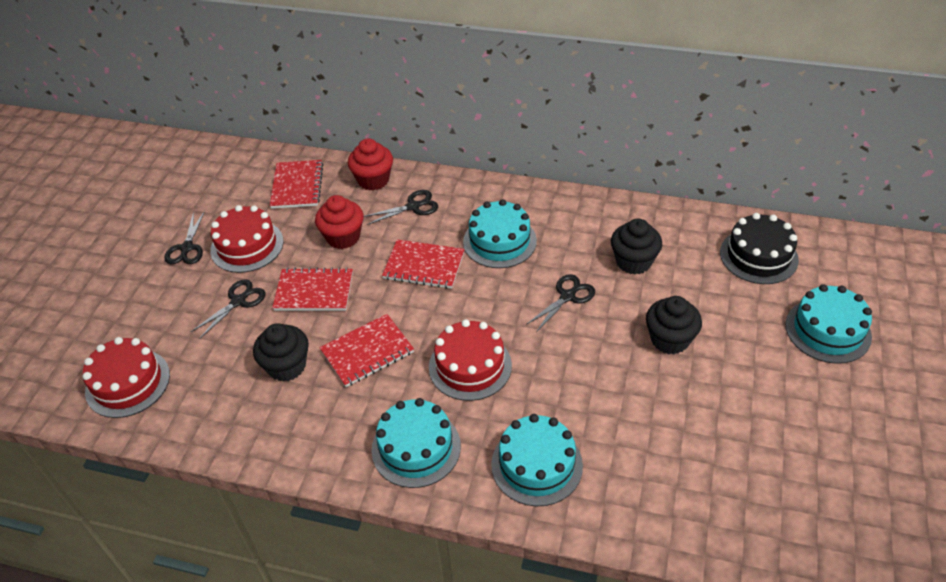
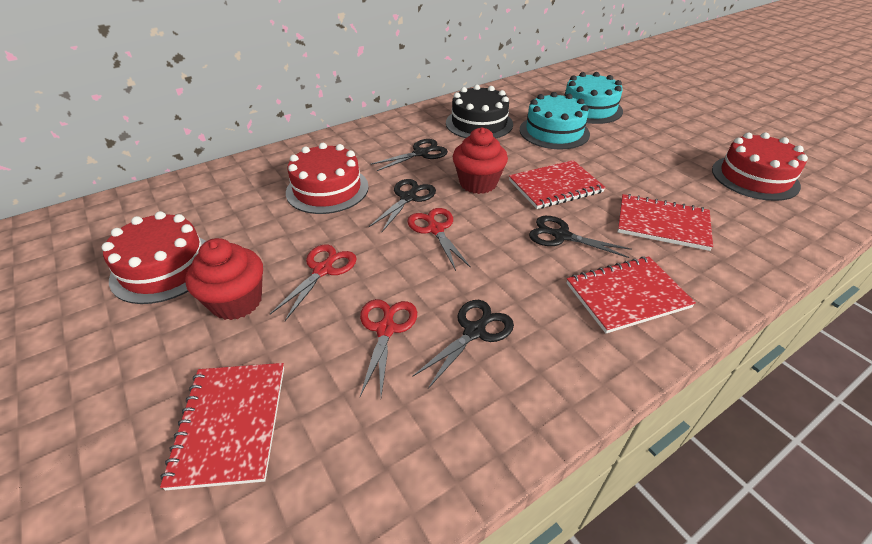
black cupcake: [253,323,309,382] [611,219,662,274] [646,296,702,355] = 3 -> none = 0
red scissors: none = 0 -> [270,245,357,321] [360,299,417,397] [408,208,471,271] = 3
turquoise cake: [372,398,461,488] [463,199,537,268] [491,414,583,506] [786,284,872,364] = 4 -> [520,92,590,149] [565,72,623,124] = 2

